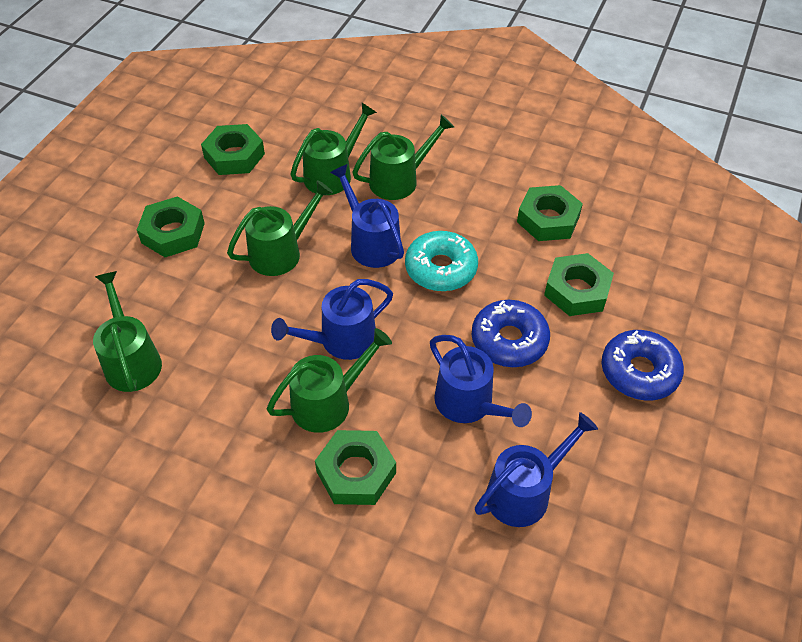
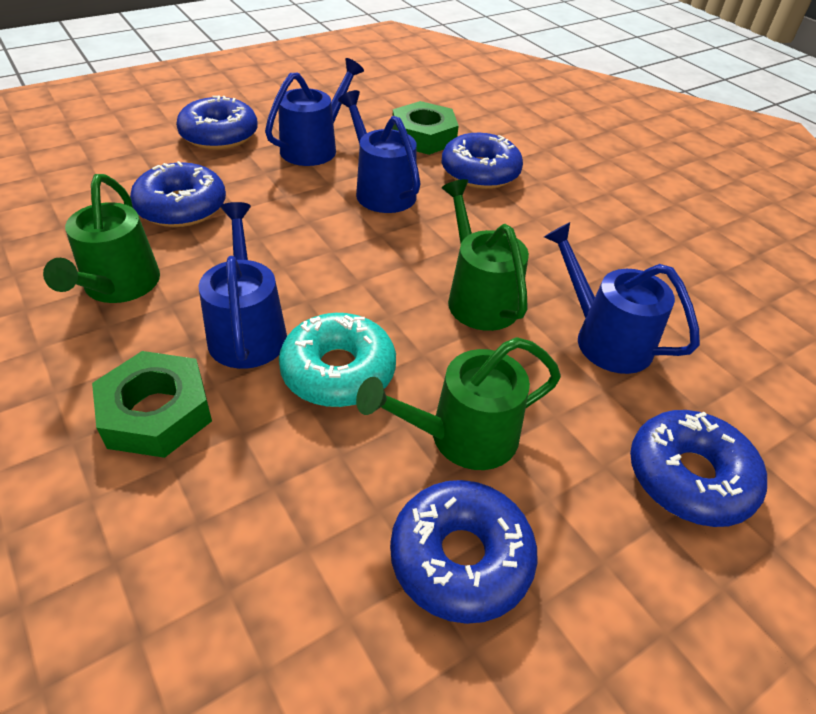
blue donut: [472,300,550,367] [602,330,684,400] = 2 -> [130,161,226,227] [176,96,258,150] [390,480,537,624] [442,133,523,189] [630,410,767,527] = 5
green nut: [137,196,205,257] [201,124,265,175] [315,430,396,505] [517,185,583,241] [544,253,614,316] = 5 -> [92,351,212,458] [392,101,459,155] = 2
green watering can: [93,271,162,392] [227,180,333,276] [267,328,392,433] [290,103,377,195] [352,115,454,200] = 5 -> [43,174,160,303] [356,337,561,470] [442,179,529,331] = 3

